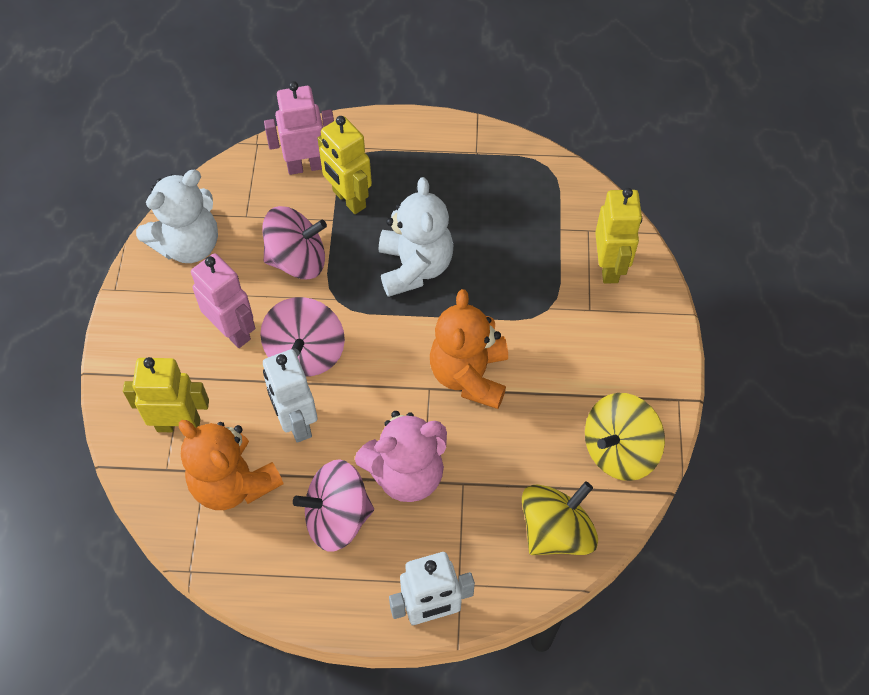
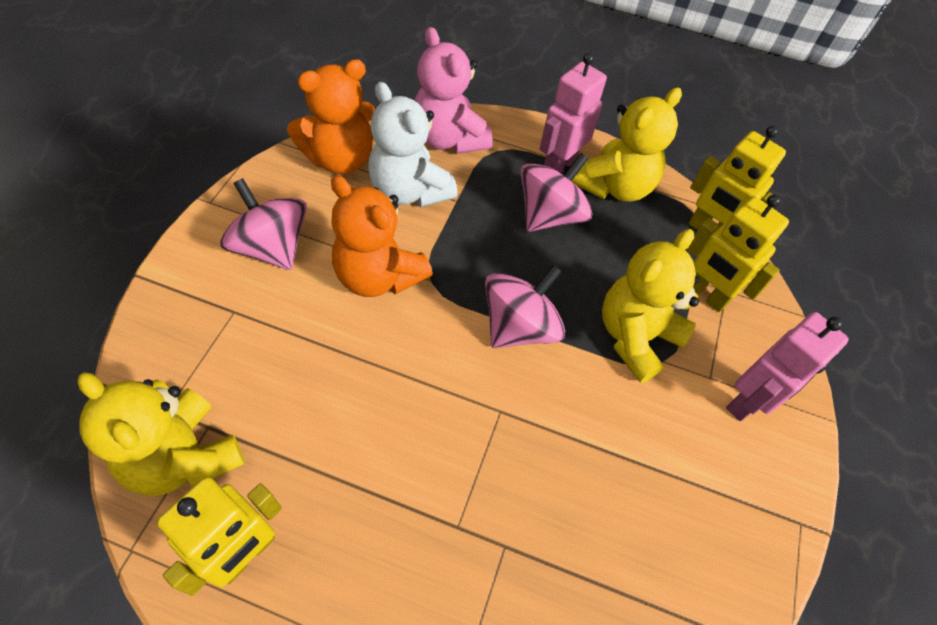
white robot: [263,349,318,443] [389,552,475,626] = 2 -> none = 0
white teddy bear: [136,170,218,263] [379,177,453,297] = 2 -> [368,81,458,207] = 1
yellow spinning top: [522,482,598,555] [585,393,665,481] = 2 -> none = 0
yellow teddy bear: none = 0 -> [77,372,245,496] [571,87,682,202] [602,229,700,383] = 3

